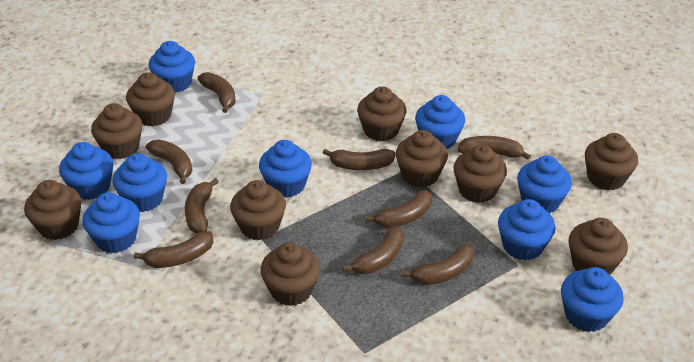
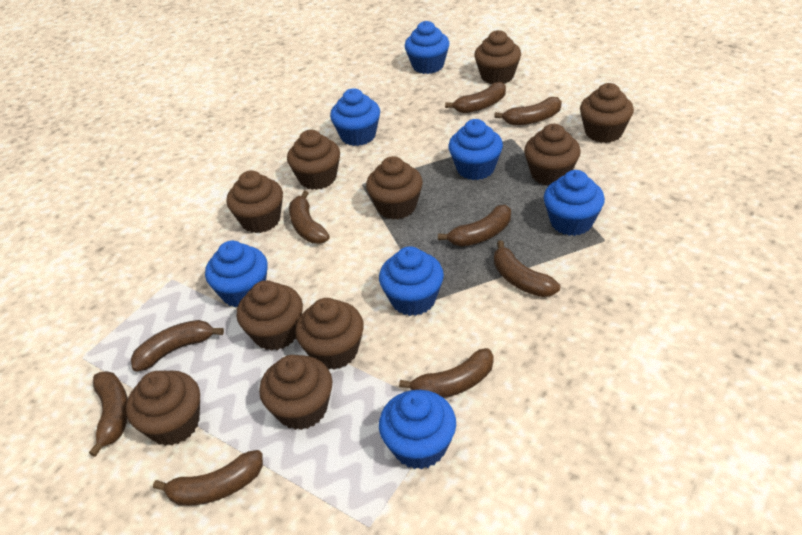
blue cupcake: [59,142,113,200] [82,192,140,253] [112,153,167,212] [148,41,195,93] [259,140,312,198] [415,95,465,149] [498,199,555,260] [517,155,572,213] [561,267,624,332] = 9 -> [205,241,268,307] [330,88,380,146] [379,246,444,316] [379,390,456,470] [405,21,449,74] [448,119,503,180] [544,170,605,236] = 7

